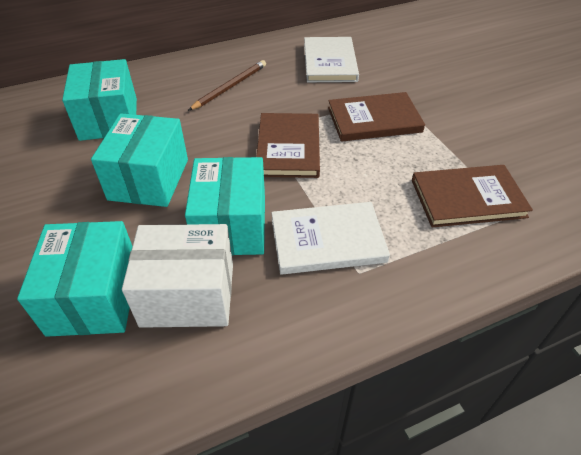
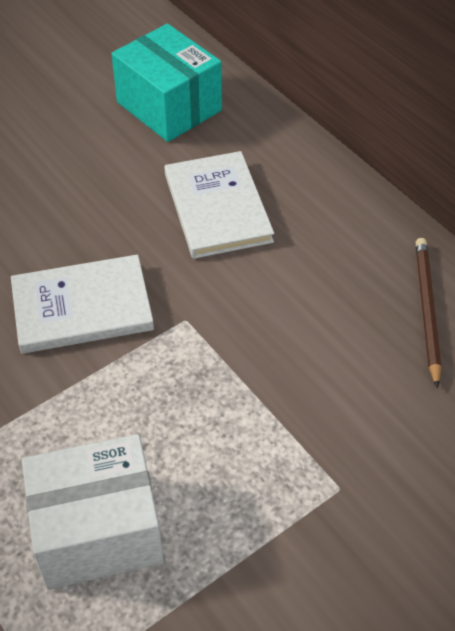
brown book: [256,113,320,178] [328,92,425,142] [412,165,533,227] = 3 -> none = 0
turquoise box: [17,221,133,337] [62,59,137,141] [91,113,188,207] [185,157,265,255] = 4 -> [111,24,222,142] = 1

